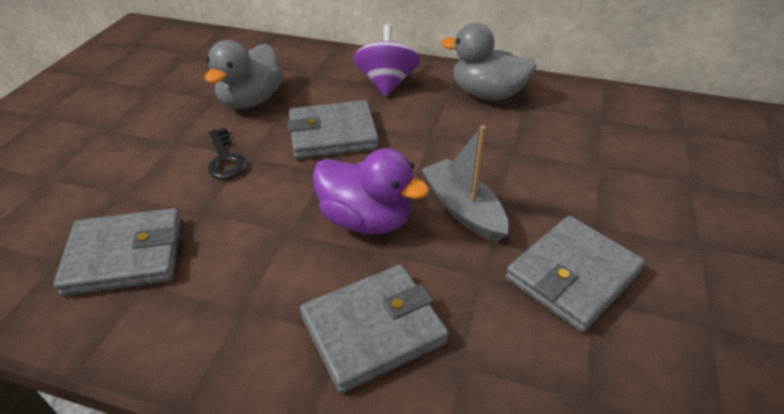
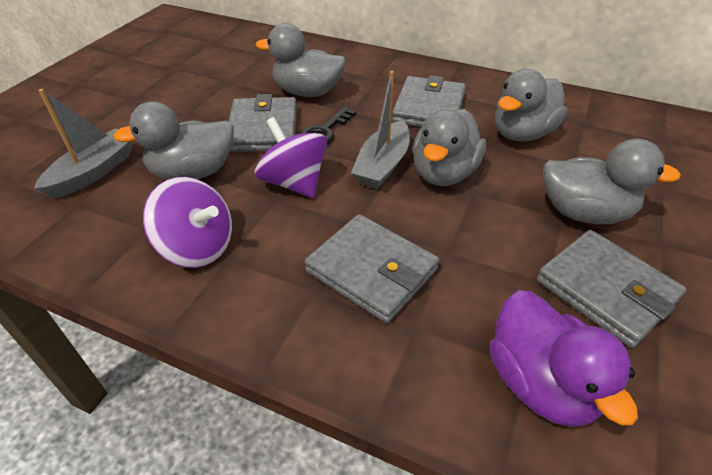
grey boat: [422,125,509,243] = 1 -> [34,89,134,199] [351,71,410,189] = 2
grey duck: [205,40,283,109] [441,23,537,100] = 2 -> [113,101,234,180] [256,23,346,97] [412,109,486,186] [495,69,567,141] [543,139,681,225] = 5
purple spinning top: [354,25,420,96] = 1 -> [143,177,232,268] [255,117,327,198] = 2

